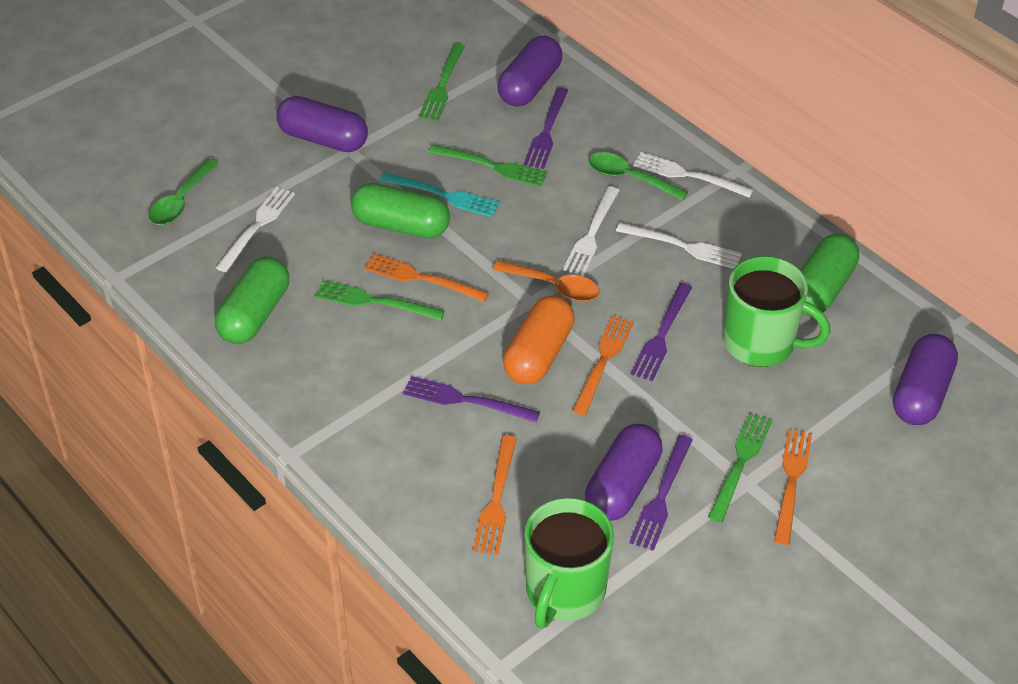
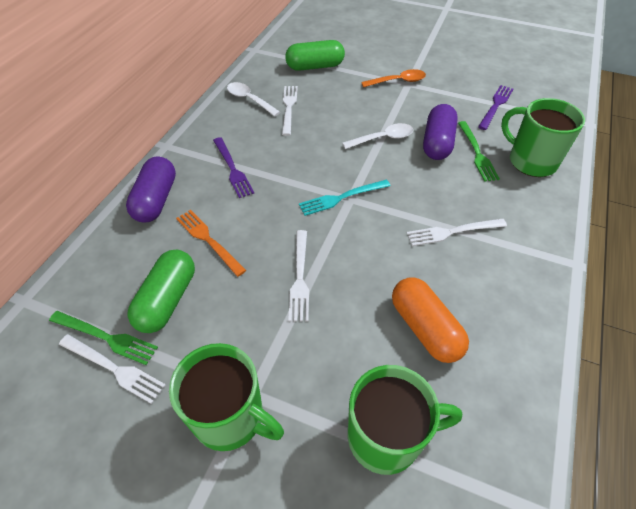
green capsule: [215,257,289,344] [351,183,450,238] [801,234,859,316] = 3 -> [128,250,195,333] [285,40,345,71] = 2
green fork: [315,280,445,320] [419,44,465,121] [429,144,548,187] [708,413,772,523] = 4 -> [49,311,158,365] [458,121,500,182] = 2
green mug: [524,498,614,628] [723,256,830,367] = 2 -> [169,343,284,451] [348,365,462,475] [501,98,585,177] = 3
green spoon: [149,159,219,225] [589,152,688,201] = 2 -> none = 0
orange fork: [364,254,489,302] [473,435,517,555] [572,315,634,415] [774,429,812,545] = 4 -> [176,210,246,277] = 1
purple capsule: [276,96,368,152] [498,36,562,107] [585,424,663,521] [893,334,958,425] = 4 -> [126,156,176,223] [423,104,458,160] = 2
purple fork: [403,376,540,423] [524,88,568,169] [629,435,693,551] [630,283,692,381] = 4 -> [213,137,254,198] [478,85,513,130] = 2
white spoon: none = 0 -> [227,82,280,116] [342,123,413,149] = 2

